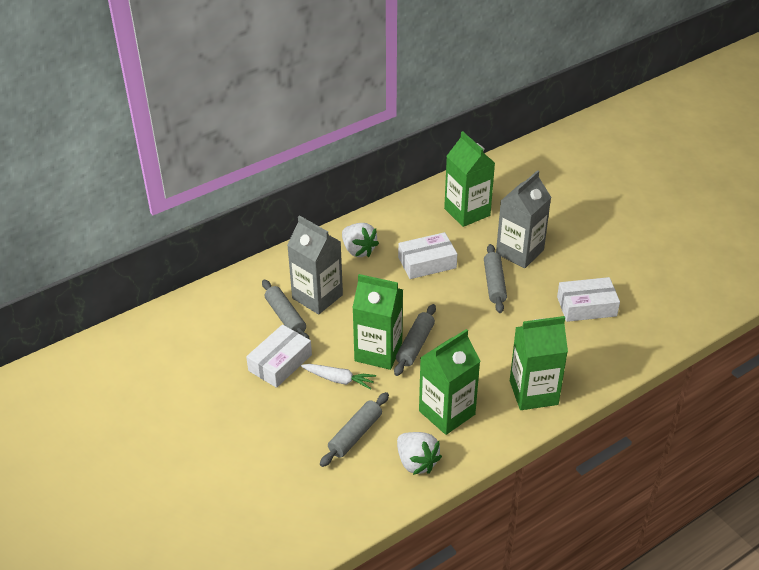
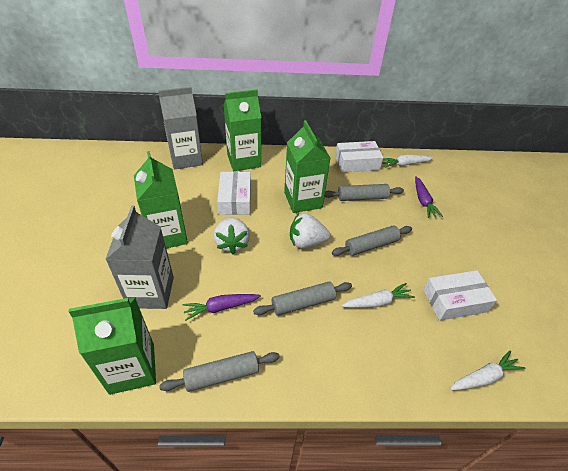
purple carrot: none = 0 -> [182,294,261,321] [415,176,443,218] = 2
white carrot: [301,364,376,390] = 1 -> [342,283,415,308] [383,155,433,168] [450,350,525,390] = 3

